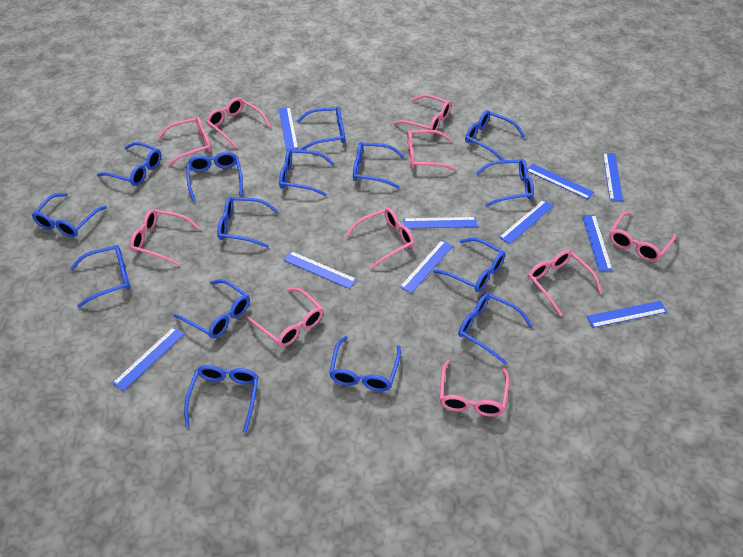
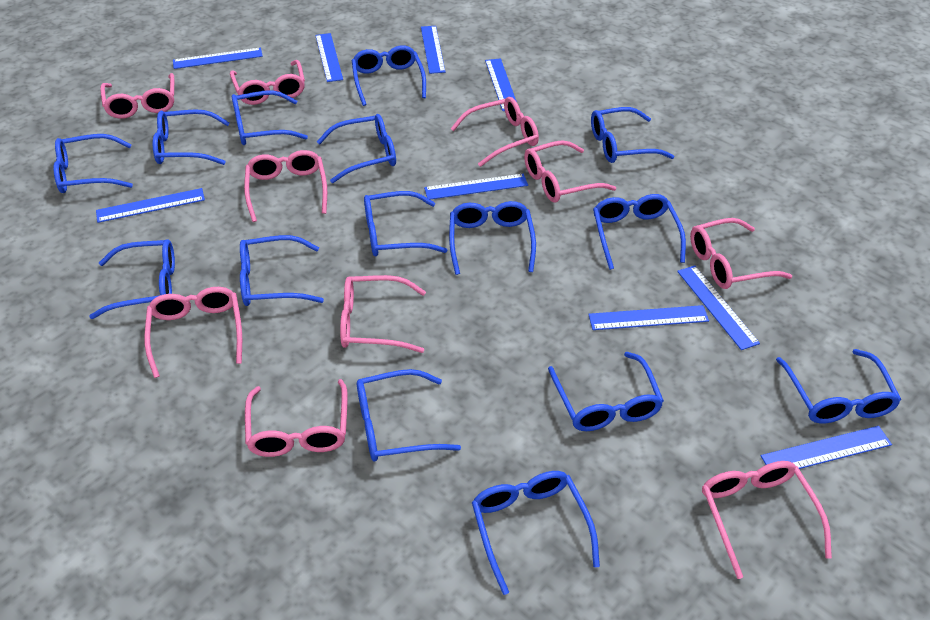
blue ruler: [112,327,184,391] [279,107,298,150] [284,251,357,289] [400,240,453,293] [403,217,477,228] [499,200,554,244] [527,164,594,200] [582,215,613,271] [587,301,667,328] [603,153,623,201] = 10 -> [96,188,205,223] [173,48,263,69] [315,33,343,82] [421,26,445,74] [424,174,528,200] [485,58,517,111] [588,305,709,330] [677,265,760,350] [761,426,892,469] = 9

